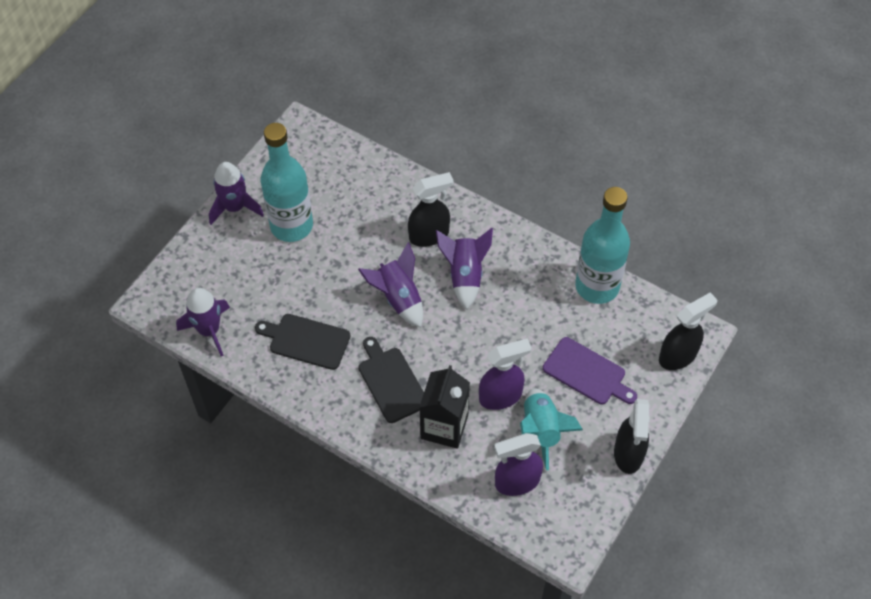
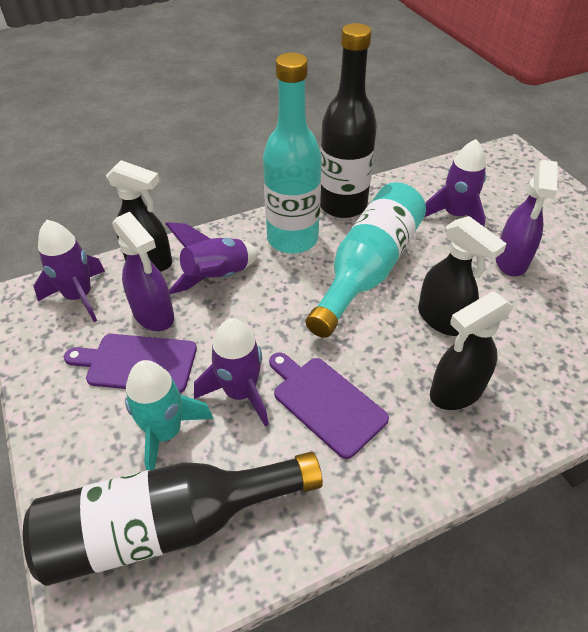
black bottle: none = 0 -> [23,452,323,586] [320,23,377,218] = 2
black carton: [419,365,470,449] = 1 -> none = 0
black cutting board: [255,314,351,370] [358,337,424,423] = 2 -> none = 0
purple cutting board: [543,337,637,405] = 1 -> [64,334,197,393] [269,352,389,459] = 2

